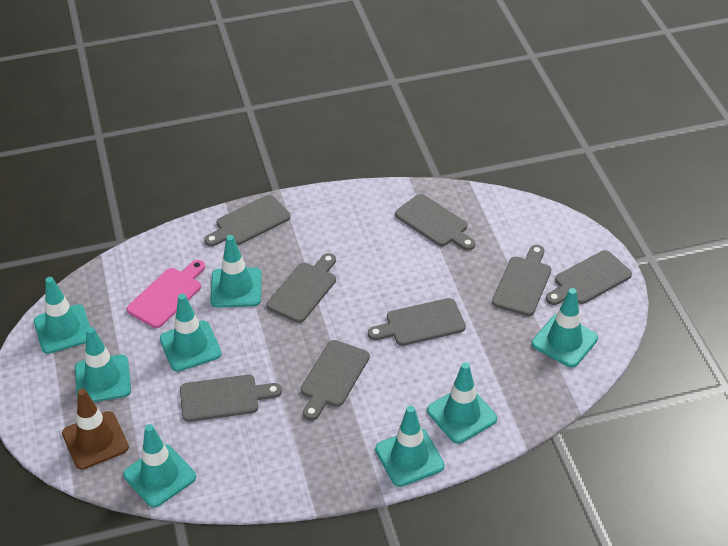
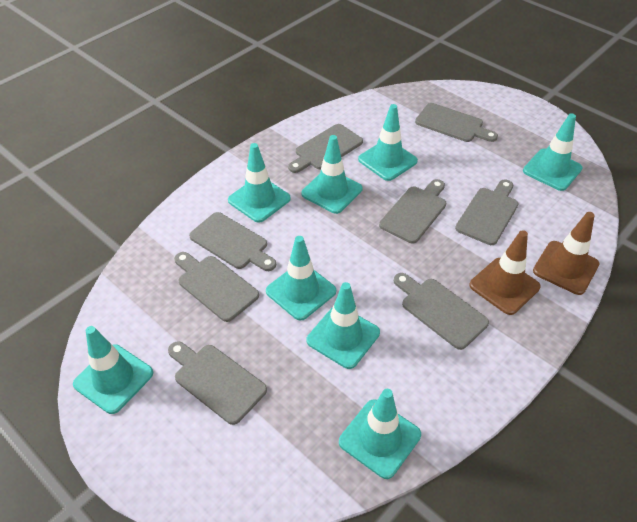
brown traffic cone: [62,389,129,470] = 1 -> [469,230,541,315] [533,212,600,295] = 2
pink cutting board: [127,260,205,328] = 1 -> none = 0

